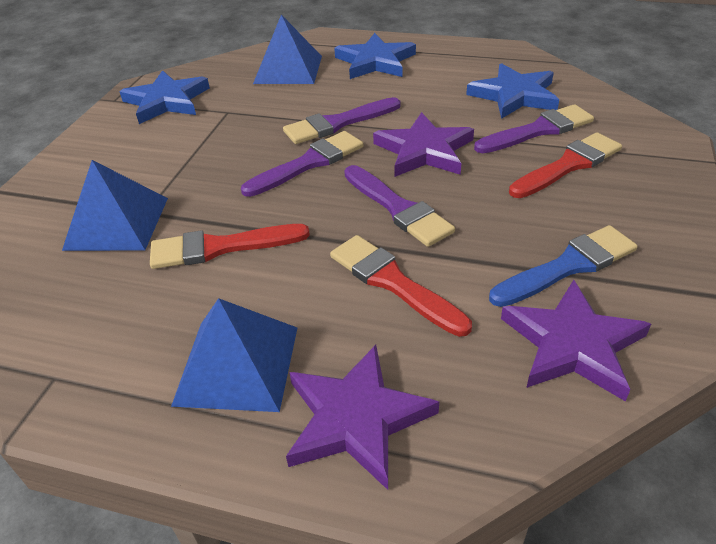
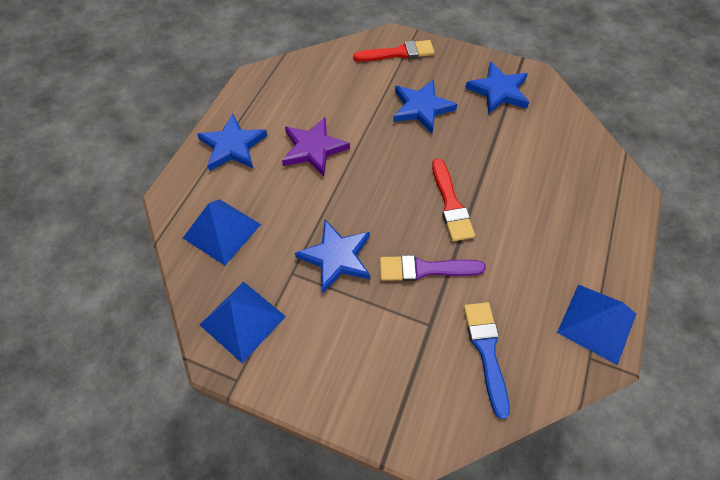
blue star: [119,70,210,124] [334,33,416,79] [466,63,559,119] = 3 -> [197,114,268,171] [295,220,370,293] [393,79,458,133] [465,62,529,114] = 4
purple brush: [241,131,363,197] [283,97,401,144] [344,165,455,247] [474,104,594,153] = 4 -> [380,255,486,281] = 1
purple star: [286,345,439,490] [373,112,474,177] [501,280,651,402] = 3 -> [282,117,350,176] = 1
red brush: [150,224,310,269] [330,235,472,337] [509,132,622,198] = 3 -> [353,40,435,62] [432,158,475,241] = 2

